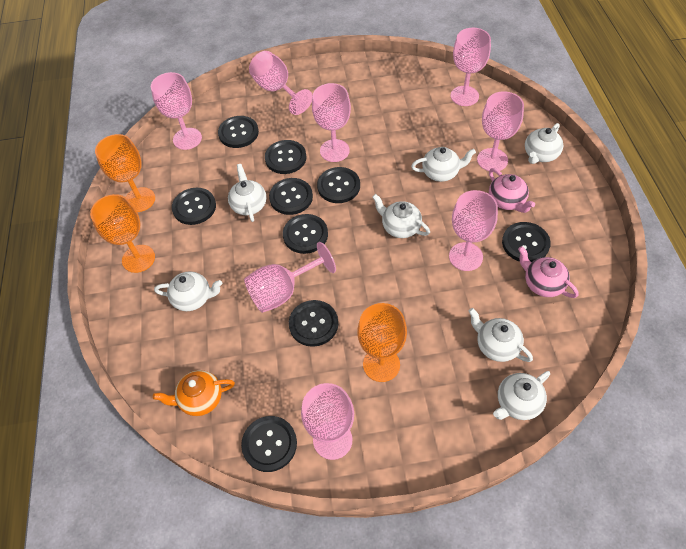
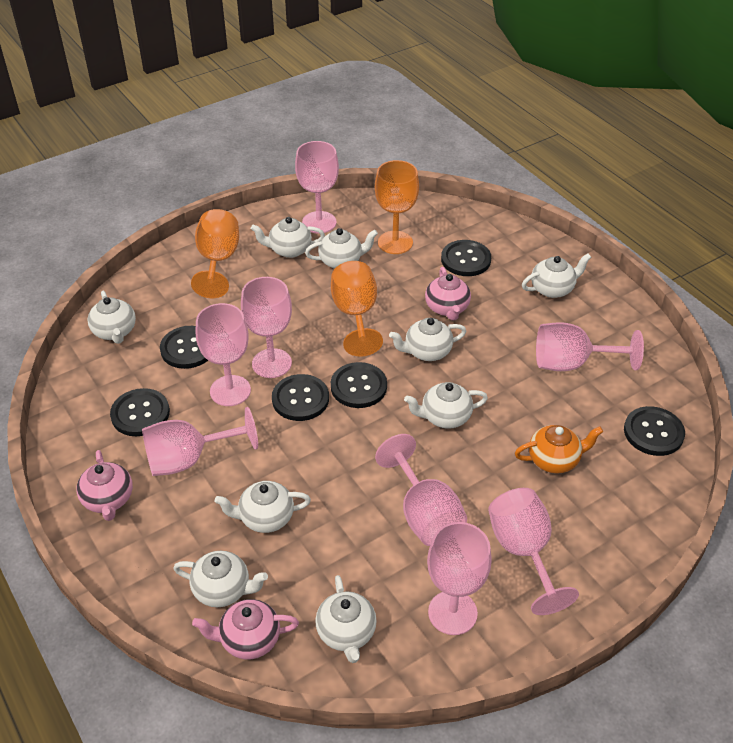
black button: [172,188,216,225] [218,116,259,148] [241,416,297,472] [265,140,306,174] [269,178,313,215] [283,214,328,254] [289,300,338,347] [317,167,360,203] [502,222,551,262] = 9 -> [110,388,170,436] [160,326,208,369] [272,374,329,421] [331,362,387,408] [441,240,491,276] [624,406,685,456] = 6
pink teapot: [489,168,535,213] [518,246,578,298] = 2 -> [77,450,133,521] [192,599,299,659] [425,267,471,321] = 3
white teapot: [154,272,222,311] [228,164,266,222] [372,194,430,238] [411,147,476,182] [468,308,533,362] [493,371,550,420] [525,123,563,164] = 7 -> [88,291,136,344] [173,551,268,607] [215,481,311,533] [251,217,325,258] [305,228,378,269] [315,575,377,663] [389,318,466,361] [404,382,488,429] [522,254,591,298] = 9

